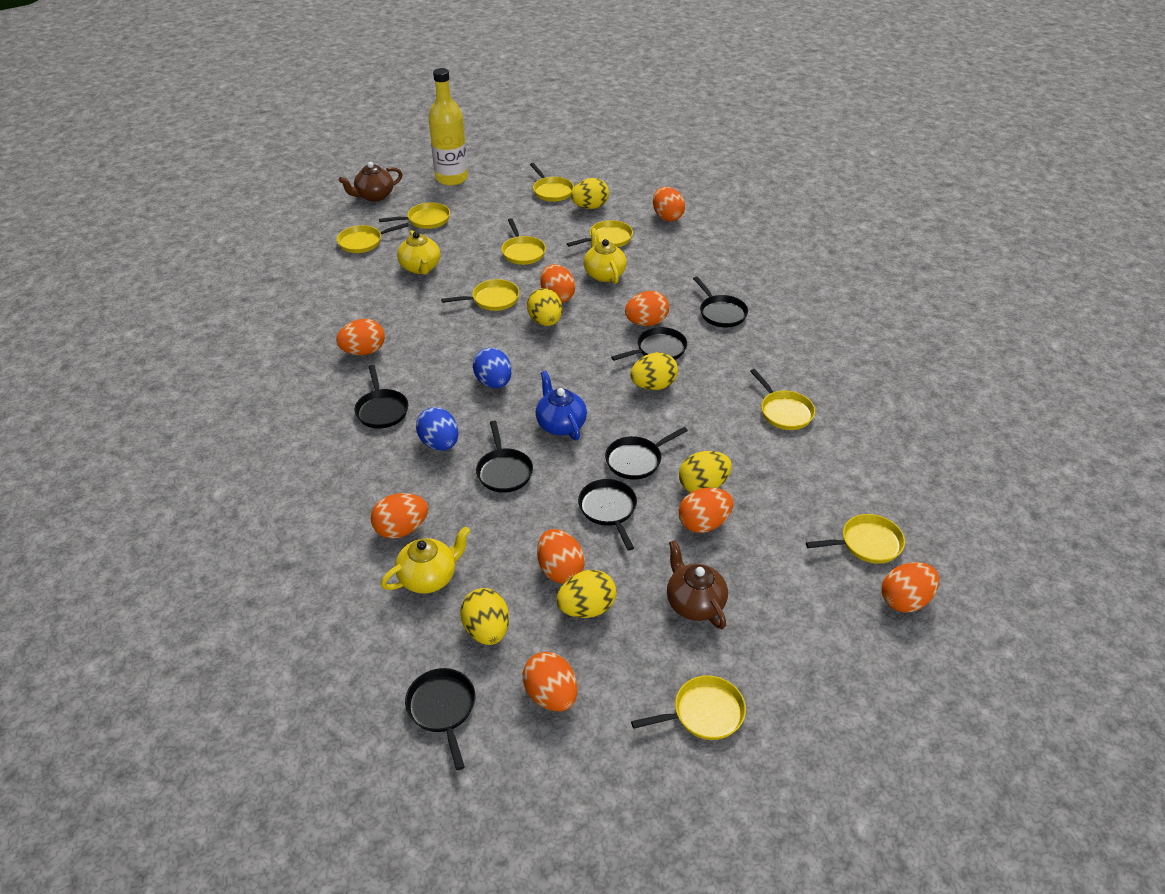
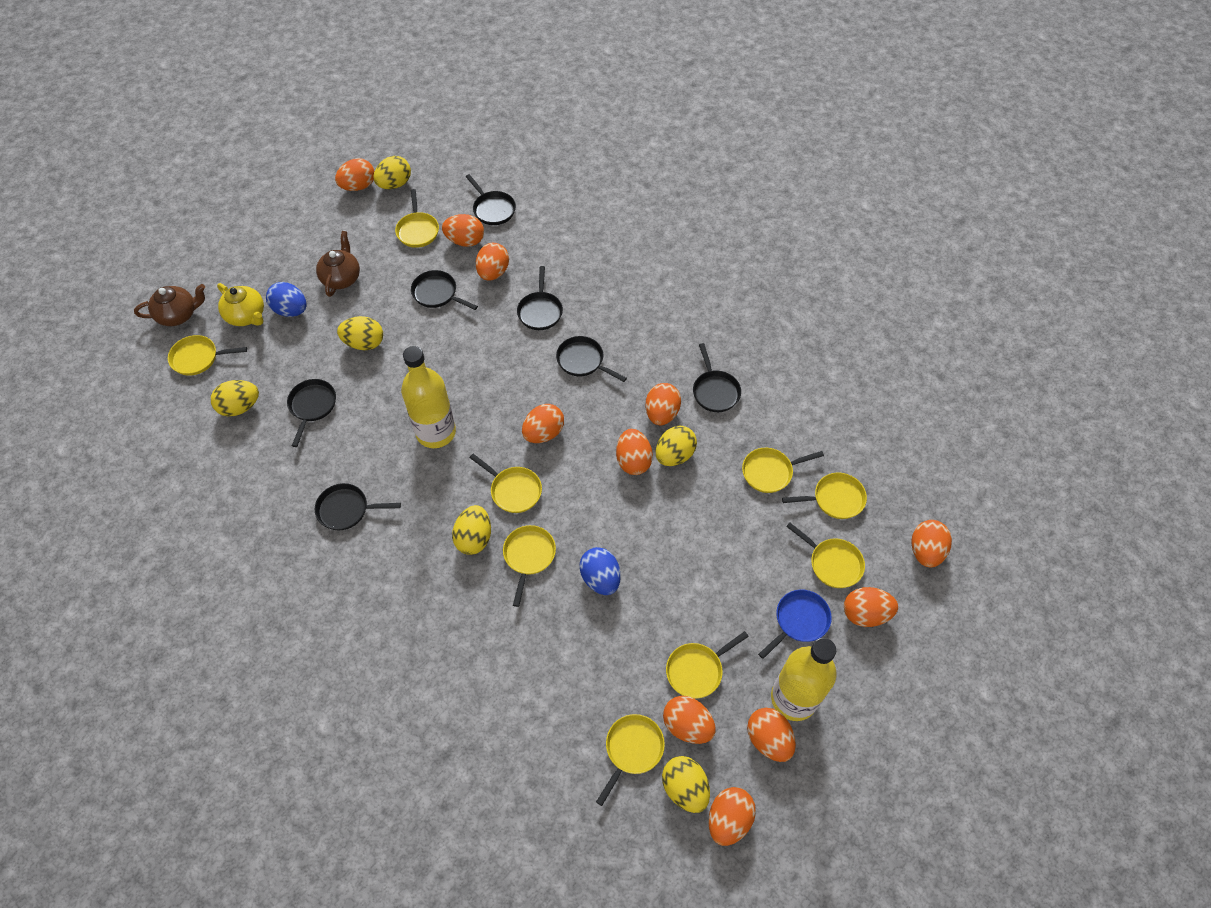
blue pan: none = 0 -> [758,589,832,659] = 1
blue teapot: [536,371,587,440] = 1 -> none = 0
orange egg: [336,319,385,355] [371,493,428,539] [523,652,577,711] [537,529,585,584] [540,264,575,303] [625,291,669,326] [653,187,685,222] [679,488,733,533] [882,562,939,612] = 9 -> [335,158,375,191] [442,214,484,247] [476,243,509,281] [522,404,564,443] [616,429,653,475] [645,383,681,425] [663,696,715,744] [708,787,756,846] [747,708,796,762] [844,587,898,627] [912,520,952,567] = 11
yellow bottle: [428,68,468,186] = 1 -> [401,346,456,448] [771,638,836,721] = 2
yellow teapot: [381,526,470,594] [397,230,440,275] [584,228,627,284] = 3 -> [217,283,264,326] = 1

